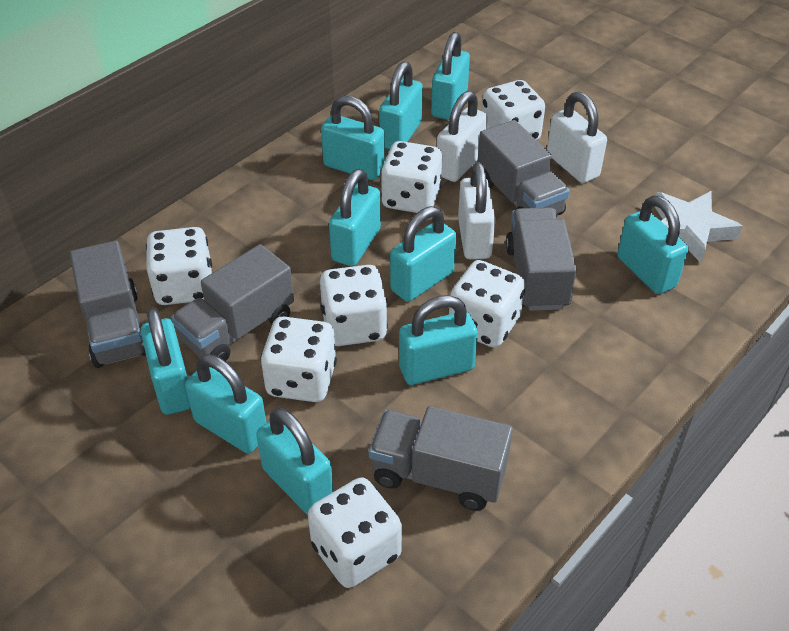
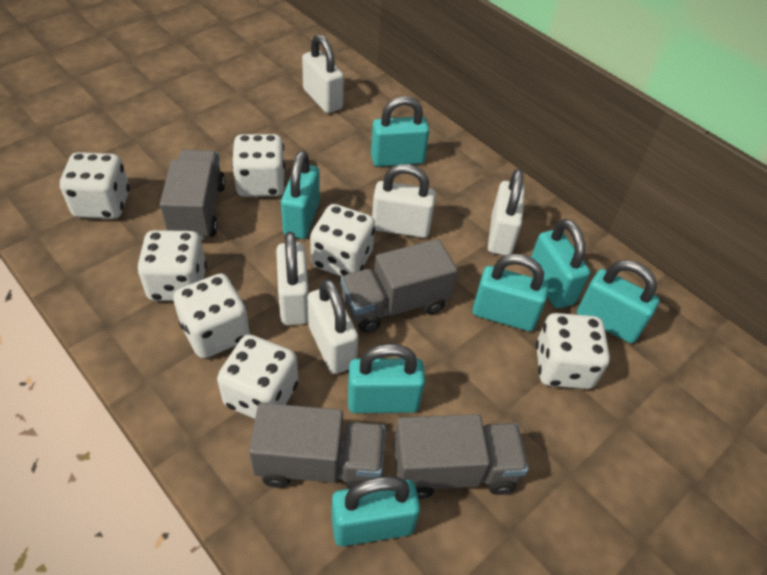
grey truck: [70,240,146,368] [171,244,294,361] [369,406,513,511] [477,120,570,215] [506,208,577,311] = 5 -> [160,150,225,240] [249,403,385,489] [341,239,457,333] [393,414,529,499] = 4
turquoise padlock: [141,307,191,415] [185,354,266,453] [256,408,334,515] [321,96,385,180] [329,169,381,266] [379,61,423,149] [390,206,456,302] [399,295,478,385] [431,32,470,120] [617,195,688,294] = 10 -> [281,150,320,239] [332,476,420,546] [348,344,425,413] [371,96,429,167] [472,254,549,331] [530,219,590,308] [577,260,660,343] = 7
white padlock: [437,91,488,182] [458,162,496,259] [547,92,607,183] = 3 -> [276,232,309,325] [302,34,344,113] [308,278,358,374] [372,164,436,238] [488,169,525,256] = 5
white star: [654,191,743,263] = 1 -> none = 0

